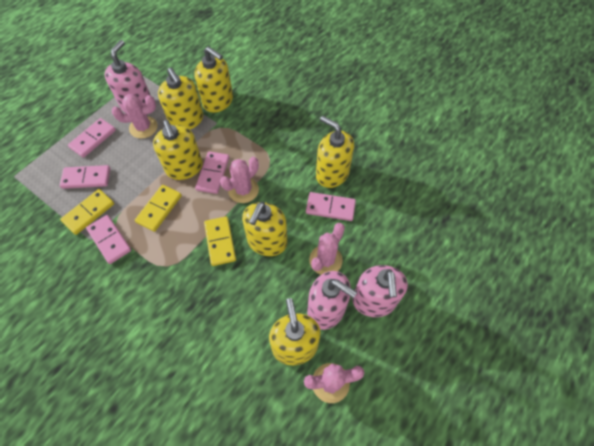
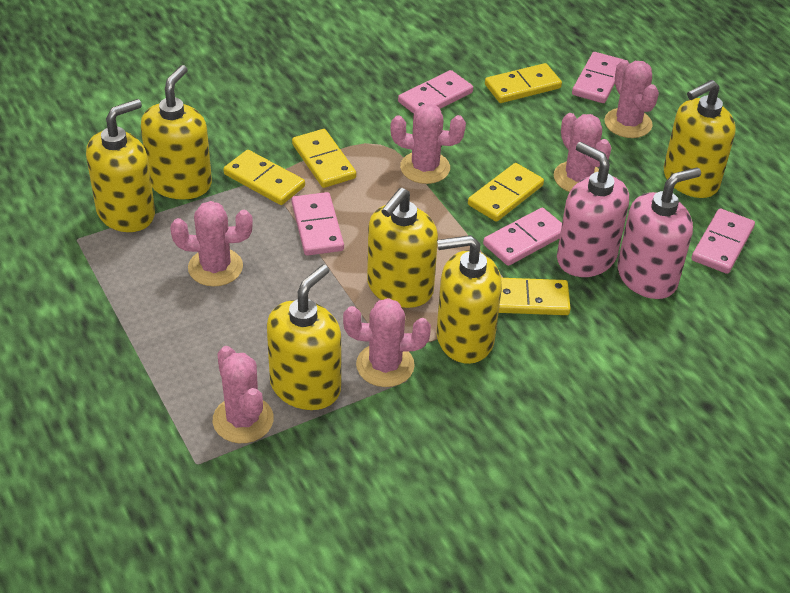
pink cactus: [112,94,158,139] [220,157,259,203] [304,363,365,403] [309,223,345,275] = 4 -> [170,201,253,287] [213,346,274,443] [343,298,431,387] [390,104,466,184] [554,113,611,192] [604,60,659,138] = 6
pink soap dispenser: [105,40,151,113] [307,271,357,330] [353,265,408,317] = 3 -> [557,142,629,277] [617,167,701,299] = 2
yellow domino: [60,189,114,235] [135,185,182,232] [204,216,236,266] = 3 -> [223,150,305,205] [292,129,356,188] [468,163,544,222] [485,63,562,103] [499,278,571,315] = 5

